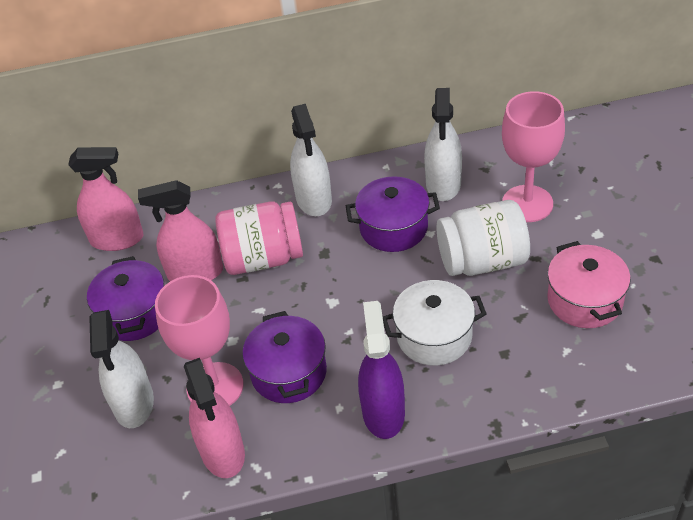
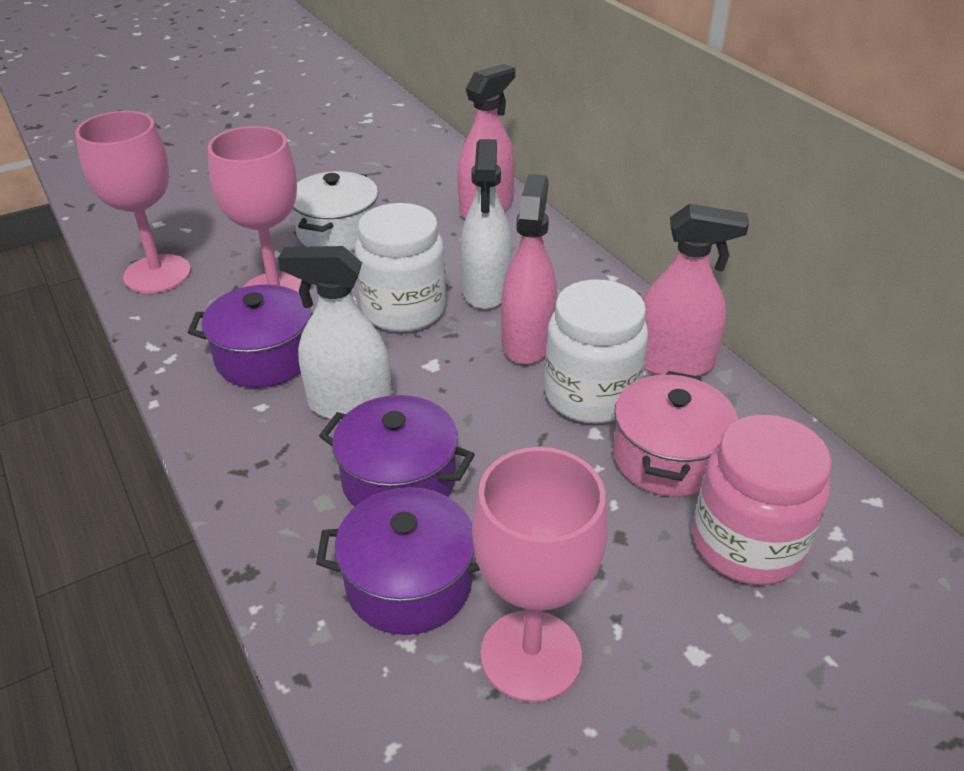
pink goblet: [155,275,244,406] [502,91,565,222] = 2 -> [75,111,191,293] [208,126,302,293] [472,447,608,702] = 3
purple spray bottle: [358,301,405,439] = 1 -> none = 0
white jar: [436,200,530,276] = 1 -> [355,203,446,332] [544,279,648,424] = 2
white spray bottle: [89,310,154,428] [290,104,332,216] [424,88,462,201] = 3 -> [278,246,391,422] [460,139,512,309] = 2

